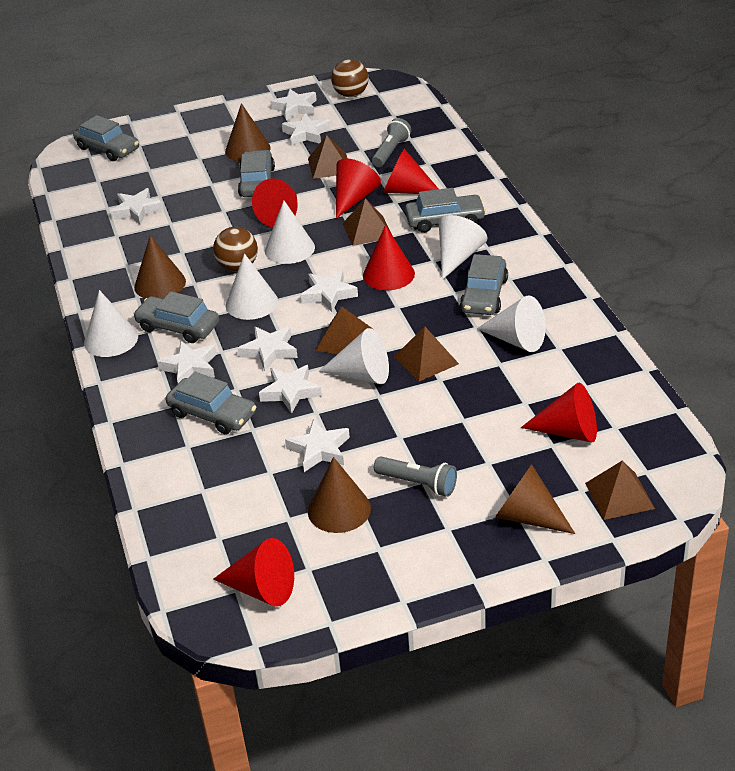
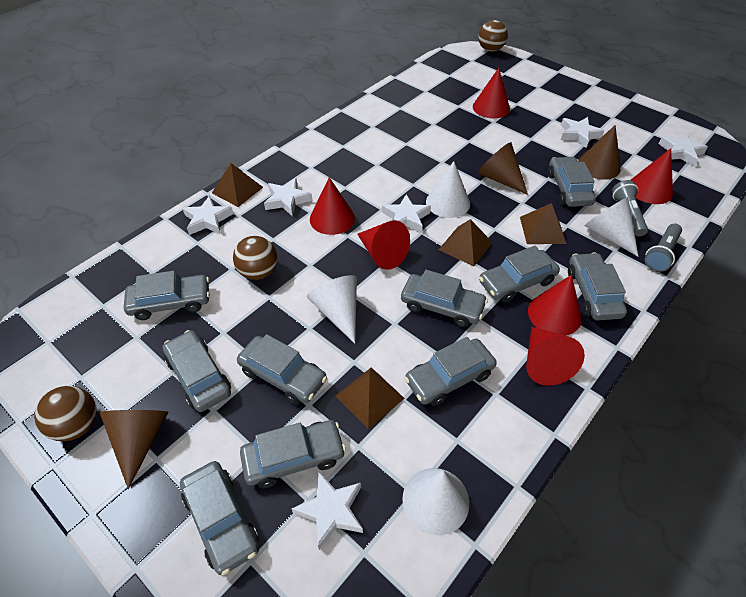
brown ball: [213,227,258,271] [331,59,369,97] = 2 -> [34,386,97,441] [233,236,278,280] [478,20,508,52] = 3
brown cone: [134,235,186,299] [225,103,270,161] [308,457,371,533] [495,464,575,534] = 4 -> [99,410,168,489] [478,142,528,195] [578,125,621,180] = 3
brown pyramid: [308,135,348,179] [316,306,374,354] [343,198,391,246] [394,326,459,381] [585,460,655,520] = 5 -> [212,163,263,207] [335,367,405,429] [439,219,492,266] [520,203,566,244] = 4
grey car: [73,115,139,161] [133,292,219,343] [166,372,256,434] [238,150,275,197] [405,188,486,233] [460,254,508,315] = 6 -> [124,271,210,320] [162,330,231,412] [180,461,259,575] [237,334,327,404] [240,420,346,488] [401,270,488,327] [404,337,497,406] [479,246,560,303] [548,156,596,207] [568,252,627,320] = 10
white cone: [84,290,138,357] [226,254,278,320] [265,201,315,264] [319,328,389,384] [439,215,488,280] [477,296,546,352] = 6 -> [307,275,357,344] [402,468,469,536] [426,161,470,218] [585,197,639,257] = 4
white star: [111,188,164,225] [157,341,217,383] [238,326,298,371] [259,365,322,414] [270,89,317,120] [282,114,331,146] [285,419,350,472] [301,270,358,312] = 8 -> [182,196,233,235] [264,178,312,217] [292,472,363,550] [382,194,431,233] [561,117,604,148] [659,133,708,166] = 6

